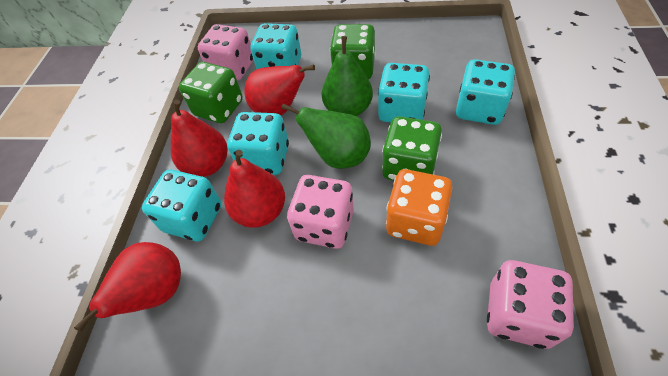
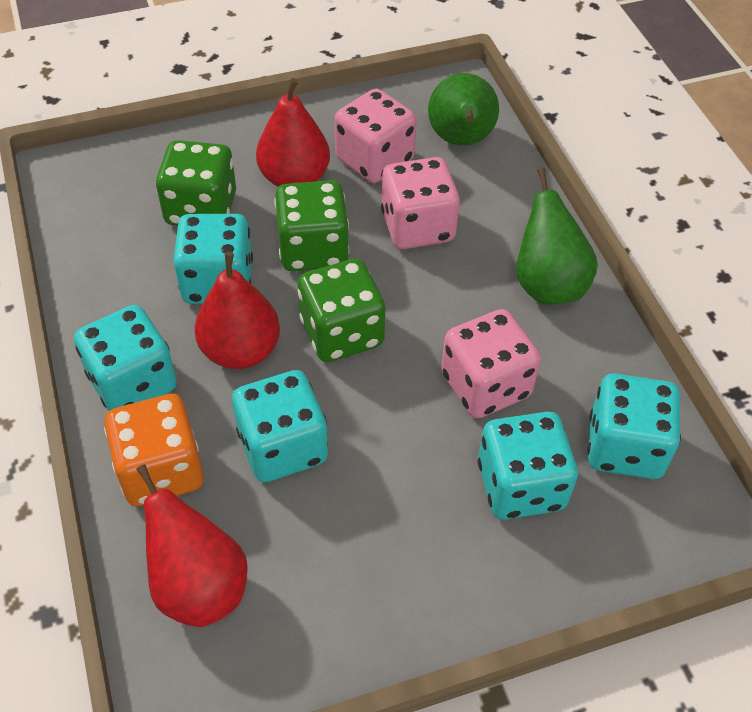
red pear: [74,242,181,332] [171,100,228,177] [224,150,285,228] [244,64,315,115] = 4 -> [137,464,248,627] [195,252,280,369] [256,78,330,187] = 3

